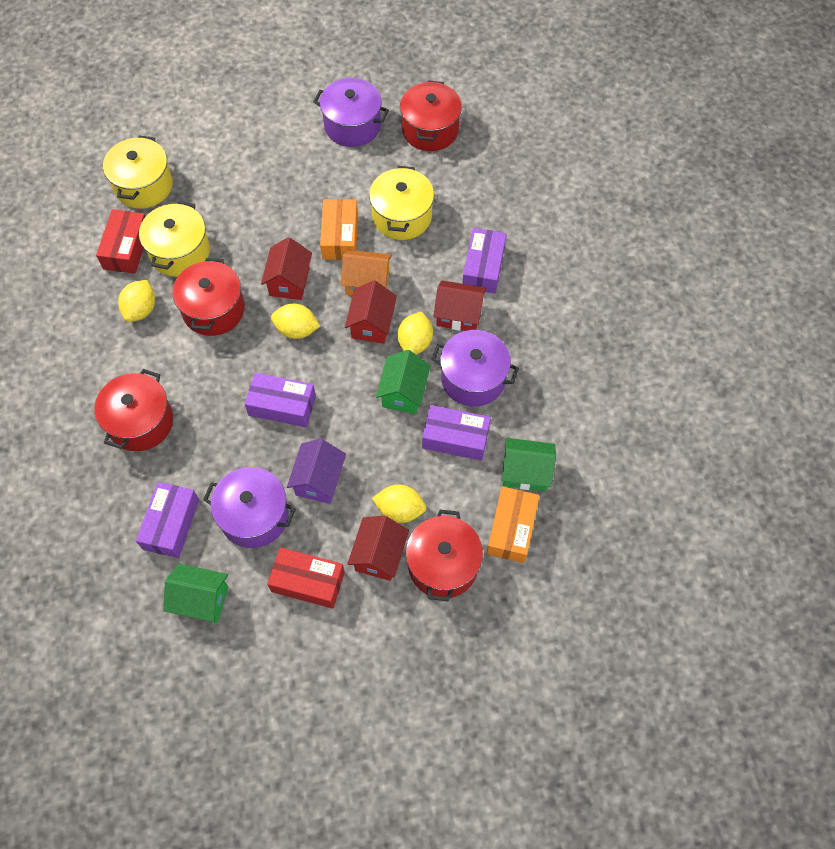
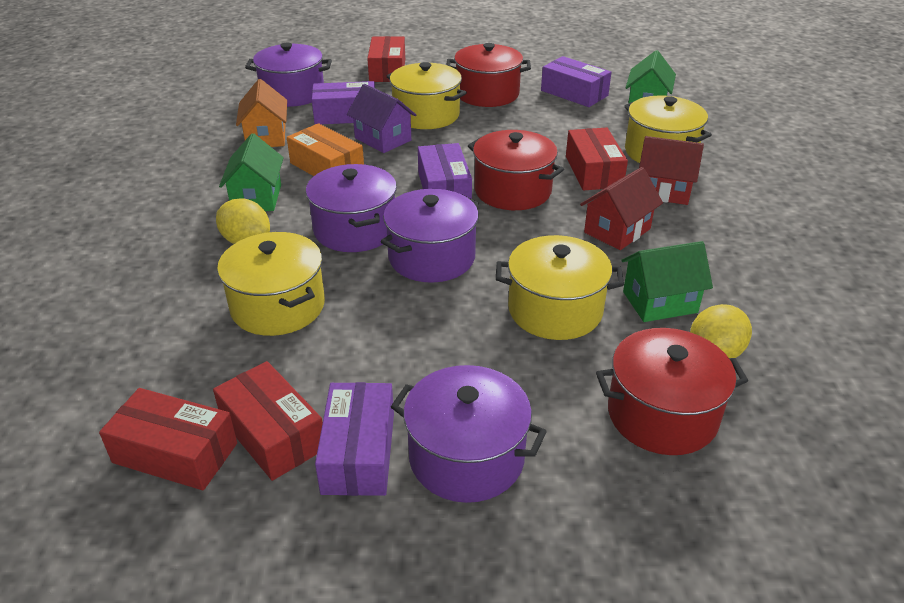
orange box: [320,199,358,260] [487,486,539,563] = 2 -> [287,123,364,176] = 1
purple pot: [203,467,296,548] [313,78,389,147] [432,330,519,407] = 3 -> [245,43,332,107] [306,164,397,252] [380,189,479,283] [391,365,547,503] = 4
red box: [96,209,146,274] [267,547,345,609] = 2 -> [99,388,237,490] [213,361,323,481] [367,36,405,82] [566,128,628,190] = 4
red house: [261,237,312,300] [345,280,397,344] [347,515,409,581] [433,280,486,331] = 4 -> [580,167,663,250] [639,136,704,205] = 2
red pot: [94,369,173,451] [172,258,245,336] [400,80,462,151] [406,509,483,602] = 4 -> [447,43,531,107] [468,130,564,210] [596,328,748,455] = 3
yellow lemon: [118,280,155,322] [271,304,320,339] [372,484,426,523] [398,312,433,354] = 4 -> [216,198,270,244] [690,304,752,358] = 2
yellow pot: [103,135,173,209] [139,201,210,277] [369,166,434,240] = 3 -> [217,232,325,336] [387,62,467,129] [496,235,624,340] [624,96,712,163] = 4

